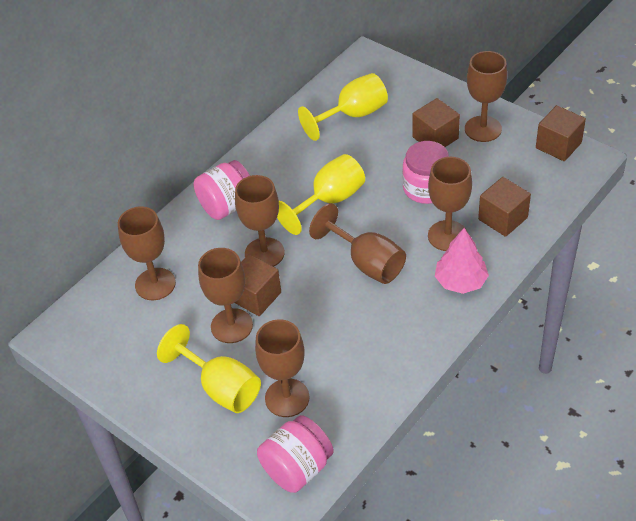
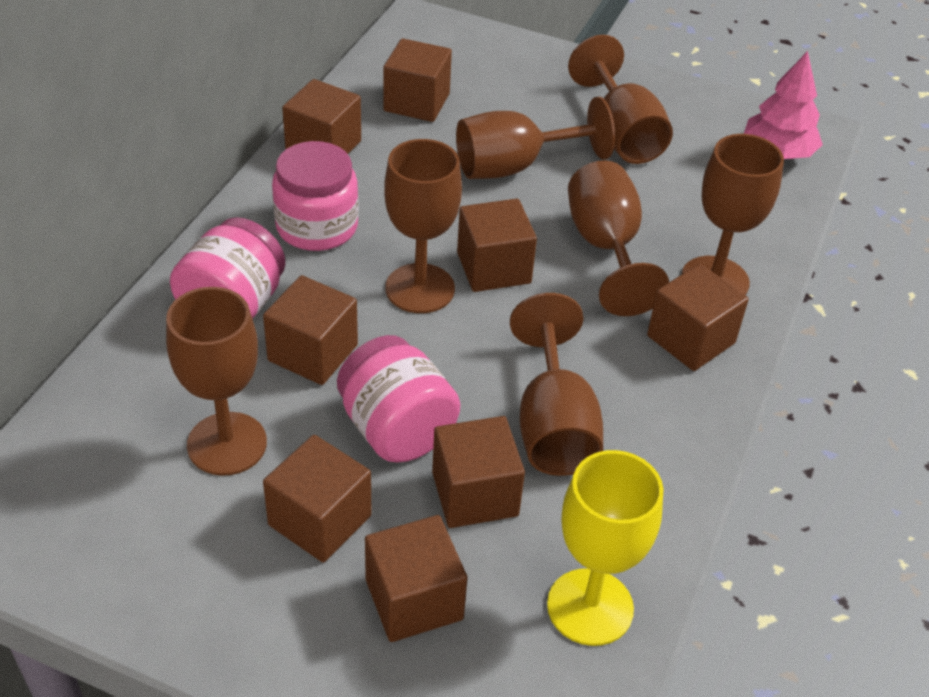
brown cube: [234,254,281,316] [412,98,460,147] [478,177,531,237] [536,105,586,161] = 4 -> [263,275,358,385] [263,435,371,562] [282,79,361,154] [365,515,467,642] [383,38,452,122] [432,416,525,528] [457,199,537,292] [647,264,749,371] = 8
yellow goblet: [157,324,261,413] [277,154,365,235] [298,73,388,141] = 3 -> [547,450,664,646] = 1

